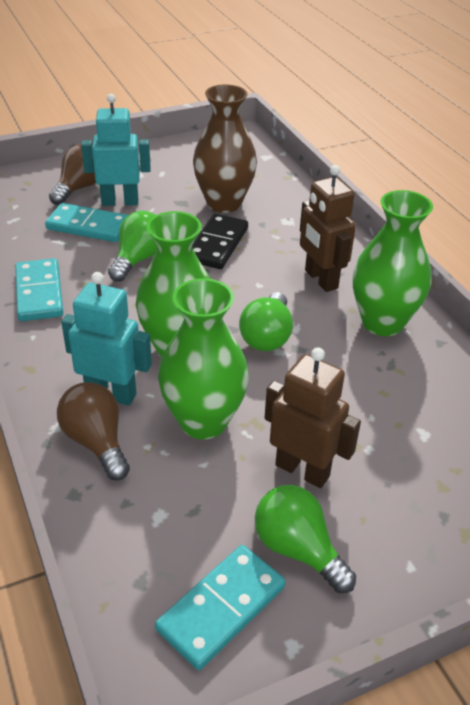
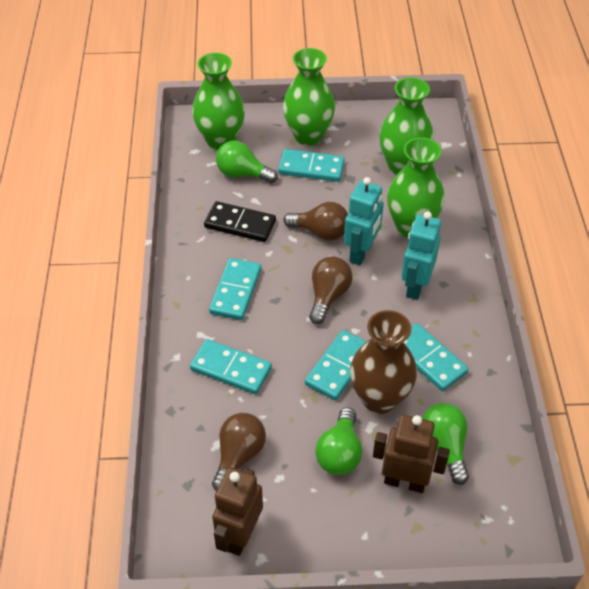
brown light bulb: [49,144,96,205] [57,382,130,481] = 2 -> [212,413,266,491] [284,202,348,240] [309,256,352,324] = 3
green vase: [136,211,210,358] [158,278,249,440] [353,190,433,336] = 3 -> [192,53,245,150] [283,48,335,146] [379,77,434,175] [387,137,445,237] = 4
turquoise domino: [15,258,63,321] [45,203,128,242] [155,545,285,670] = 3 -> [190,339,272,394] [209,258,261,320] [278,149,345,182] [305,330,367,400] [404,323,468,391] = 5

